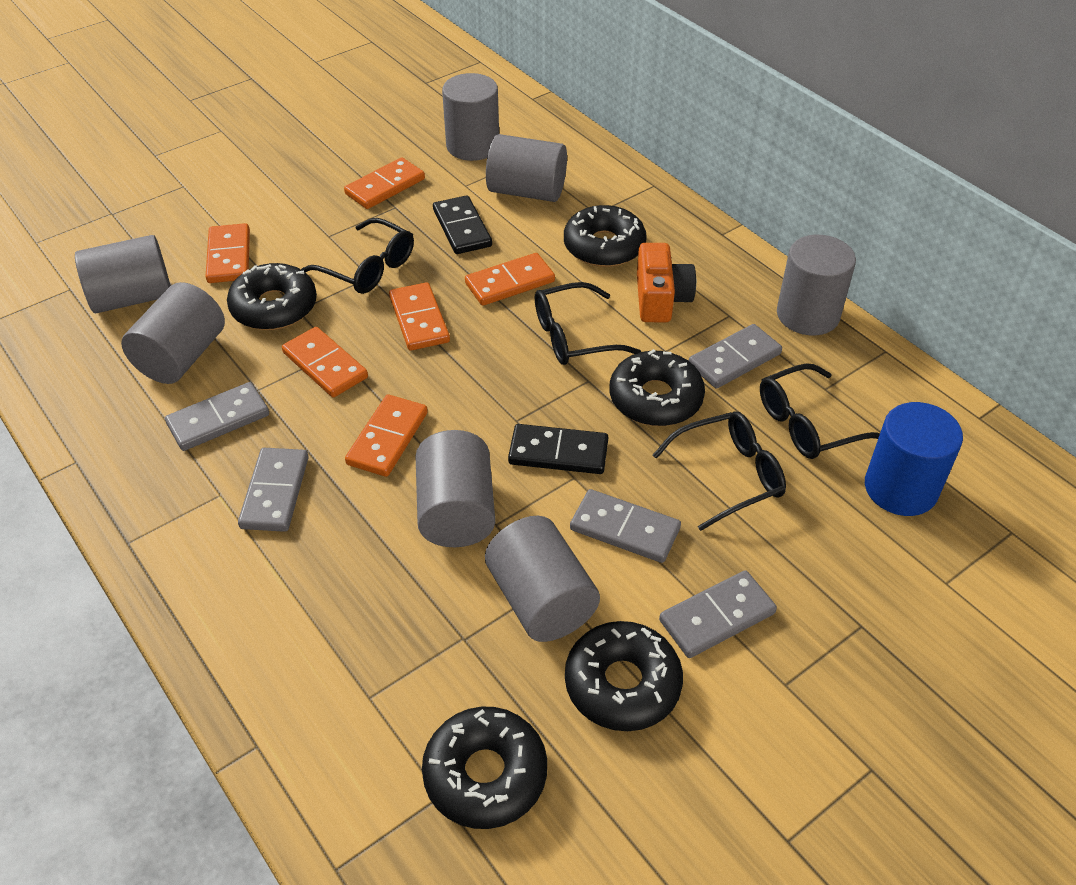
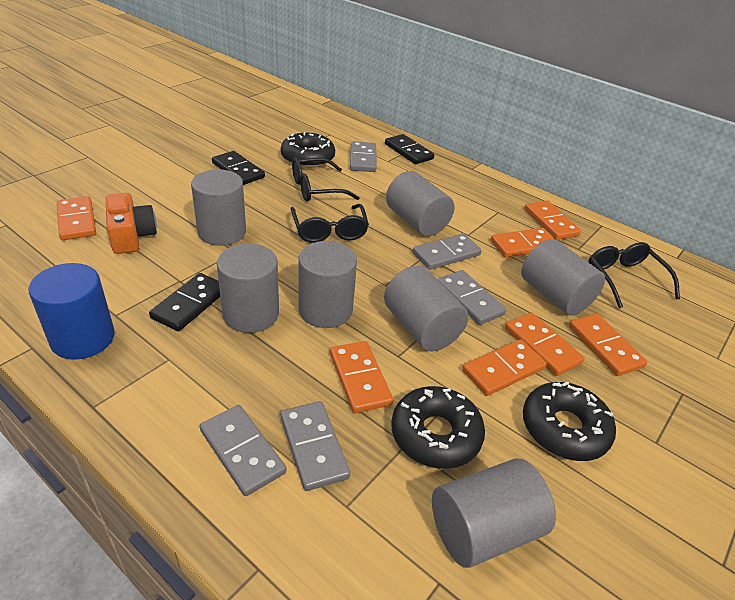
black domino: [433,195,492,254] [508,424,608,474] = 2 -> [149,273,220,331] [212,151,265,185] [385,134,434,164] = 3
black donut: [227,263,317,330] [422,707,547,829] [564,205,647,267] [565,621,683,731] [610,349,705,426] = 5 -> [281,132,335,168] [391,386,485,469] [523,382,616,461] = 3
black glasses: [301,218,414,294] [535,282,641,365] [653,411,786,531] [760,363,880,459] = 4 -> [291,204,369,243] [292,157,359,202] [588,242,680,308] = 3
orange domino: [206,223,250,283] [282,327,368,397] [344,157,425,209] [345,395,428,477] [389,282,450,351] [465,253,555,306] = 6 -> [57,196,96,240] [330,341,393,413] [462,339,547,396] [491,228,554,257] [505,312,585,376] [525,200,581,240] [569,313,647,376] = 7

